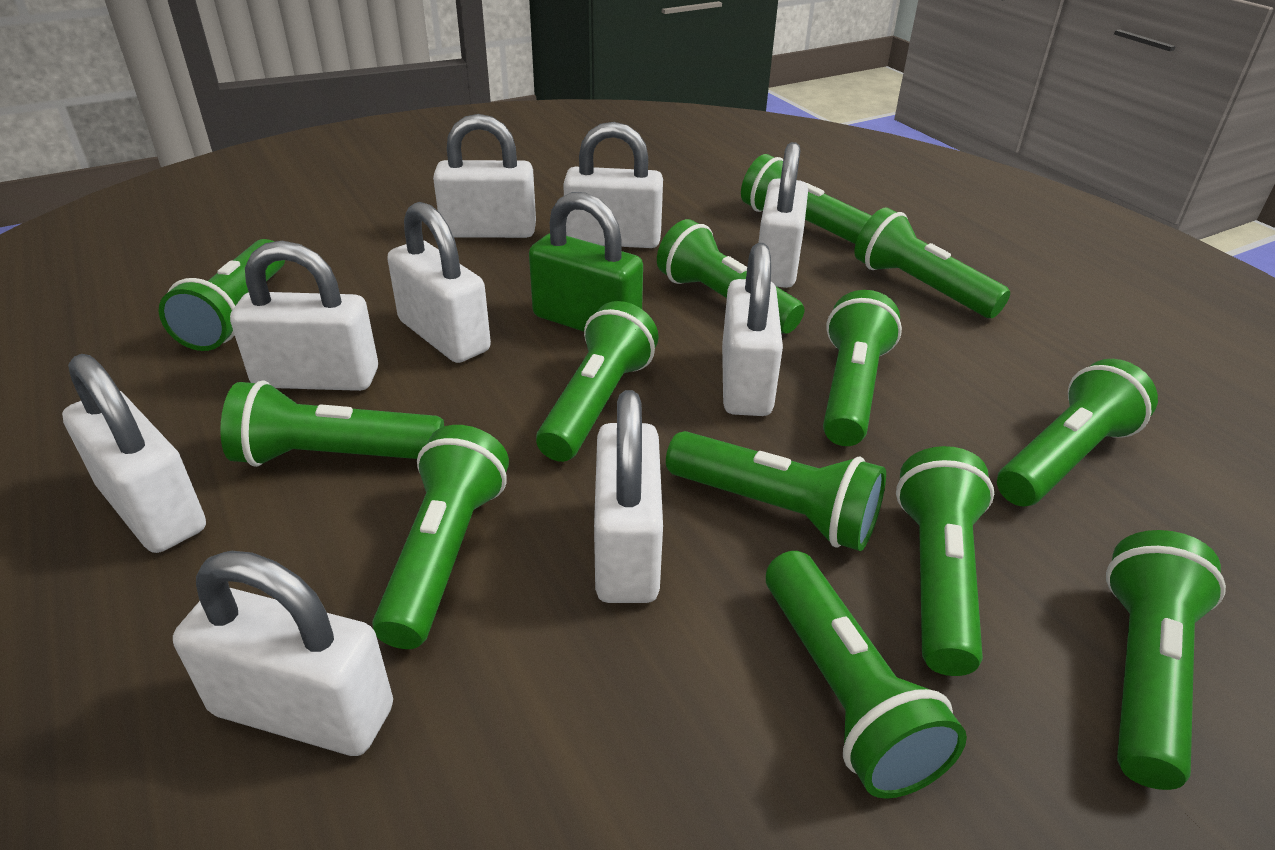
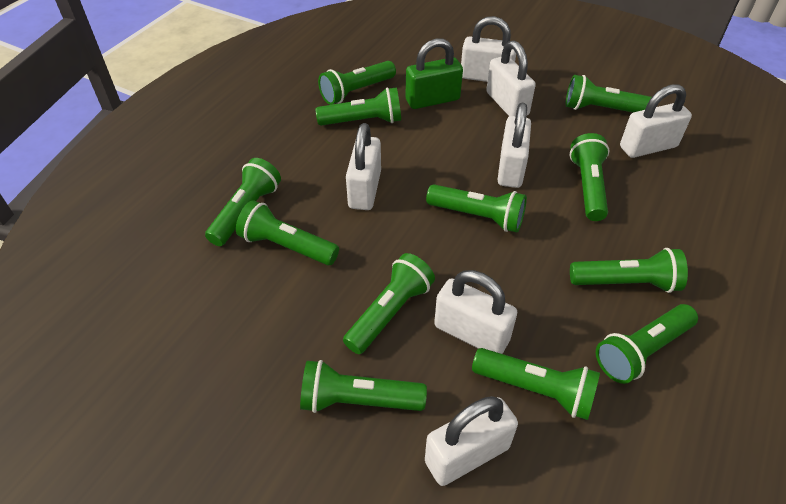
green flashlight: [159,239,285,351] [220,380,444,467] [372,425,509,649] [536,301,659,462] [657,219,804,334] [666,431,886,551] [741,154,871,244] [766,551,967,799] [823,290,902,446] [854,207,1010,318] [896,446,994,676] [997,359,1158,507] [1106,530,1226,790] = 13 -> [205,158,281,246] [236,200,339,265] [300,360,427,413] [316,87,401,126] [318,61,396,105] [343,253,435,354] [426,184,527,233] [472,348,600,420] [565,75,652,113] [570,133,609,221] [570,248,688,293] [596,304,698,384] = 12
white padlock: [62,354,206,553] [173,551,393,756] [230,241,378,391] [387,202,491,363] [433,114,536,238] [563,122,663,248] [594,390,663,603] [722,243,783,416] [758,142,808,288] = 9 -> [346,123,381,210] [425,396,518,486] [434,270,517,354] [461,16,516,82] [486,40,536,116] [498,102,531,188] [620,84,692,158] = 7

